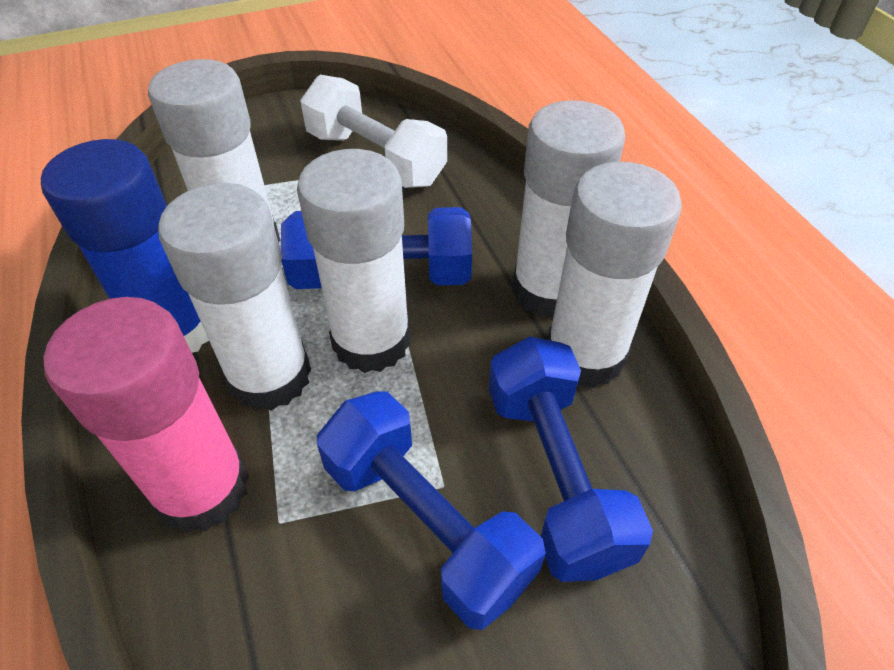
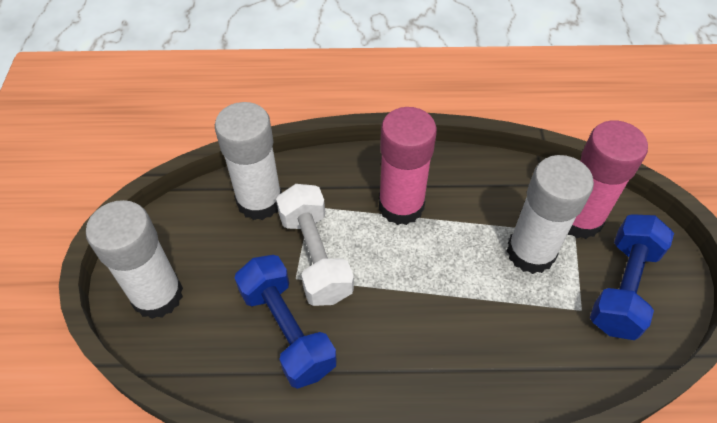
blue dumbbell: [281,207,472,289] [317,391,546,630] [489,336,653,582] = 3 -> [235,255,337,389] [590,214,674,340] = 2
blue glue stick: [41,139,209,353] = 1 -> none = 0
pink glue stick: [44,297,249,533] = 1 -> [379,107,437,225] [567,120,648,239] = 2
white glue stick: [148,59,281,243] [158,183,311,411] [297,149,411,373] [512,100,625,318] [547,162,682,388] = 5 -> [86,200,183,319] [215,102,282,220] [507,155,594,274] = 3

